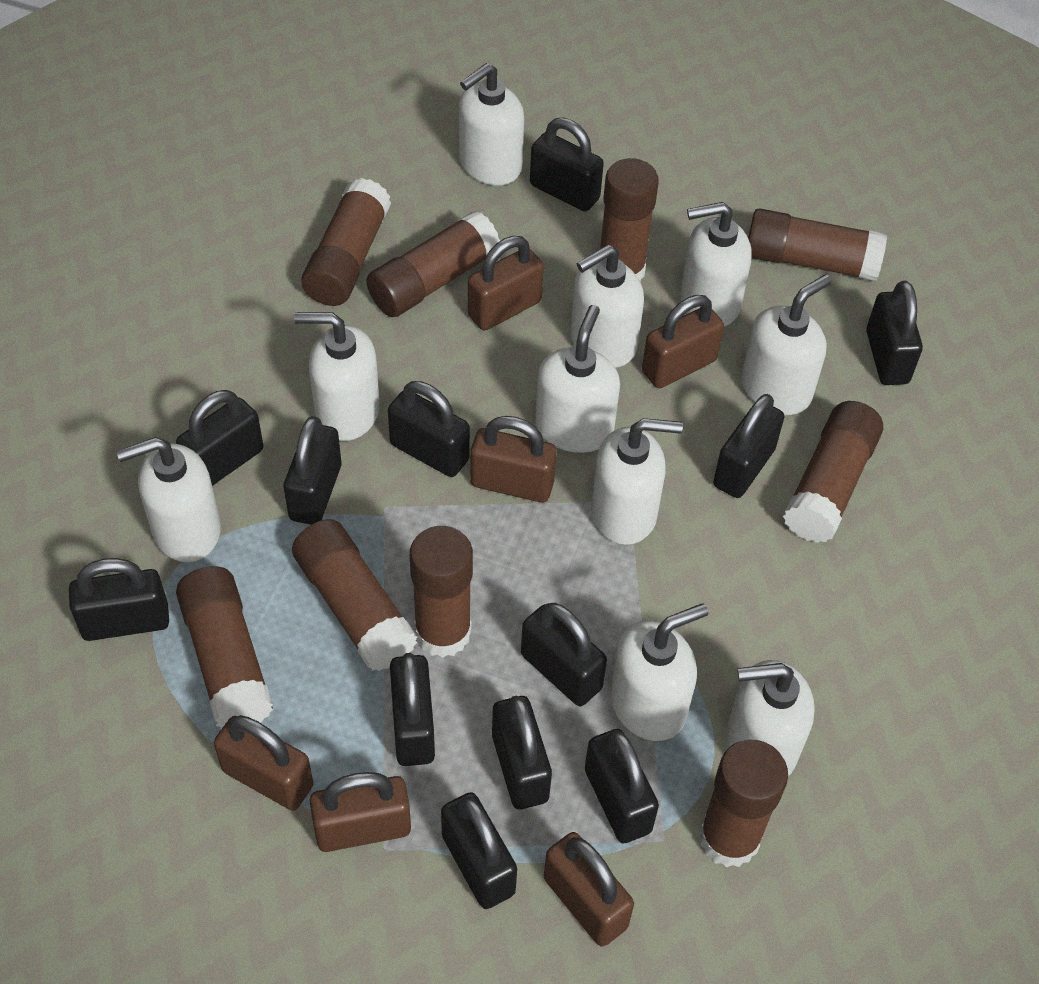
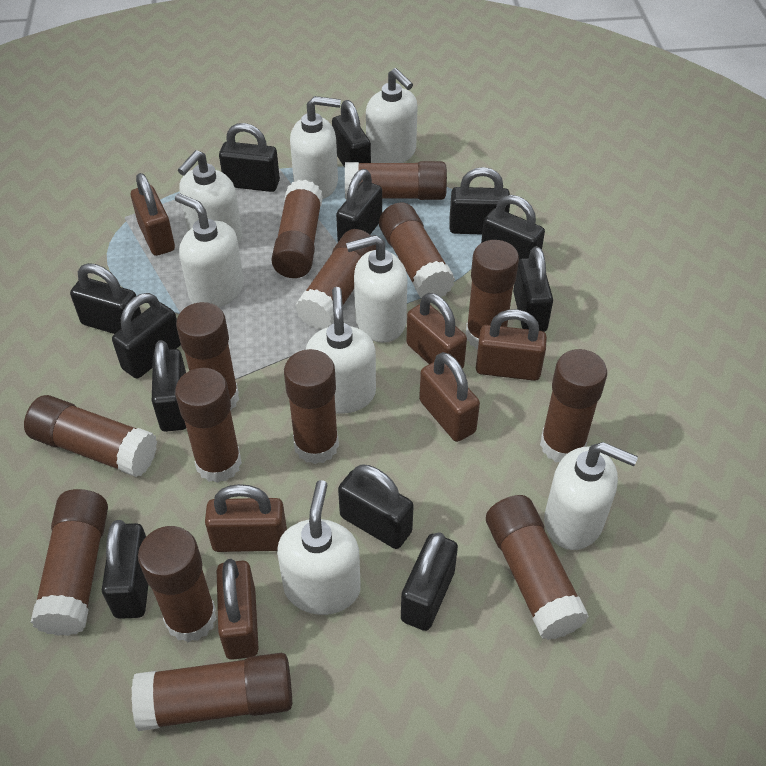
brown glue stick: [176,566,273,729] [292,519,418,671] [301,178,391,306] [366,210,500,317] [410,526,473,658] [600,158,659,283] [699,740,788,867] [748,208,887,281] [783,401,883,543] = 9 -> [24,395,157,477] [31,489,108,636] [131,653,292,731] [138,526,217,642] [175,368,242,483] [176,302,239,410] [271,180,323,278] [284,349,339,464] [295,229,376,329] [345,161,447,200] [379,203,455,298] [466,240,519,349] [486,495,589,640] [540,349,607,462] = 14
white soap dispenser: [116,437,221,562] [294,312,380,441] [459,63,524,186] [535,305,620,453] [570,244,644,368] [591,418,683,545] [610,603,708,741] [680,202,752,327] [725,660,815,776] [741,274,832,415] = 10 -> [175,193,244,307] [178,150,242,243] [277,480,361,615] [290,96,341,199] [306,287,376,414] [346,235,408,343] [366,68,418,163] [544,442,638,550] = 8

